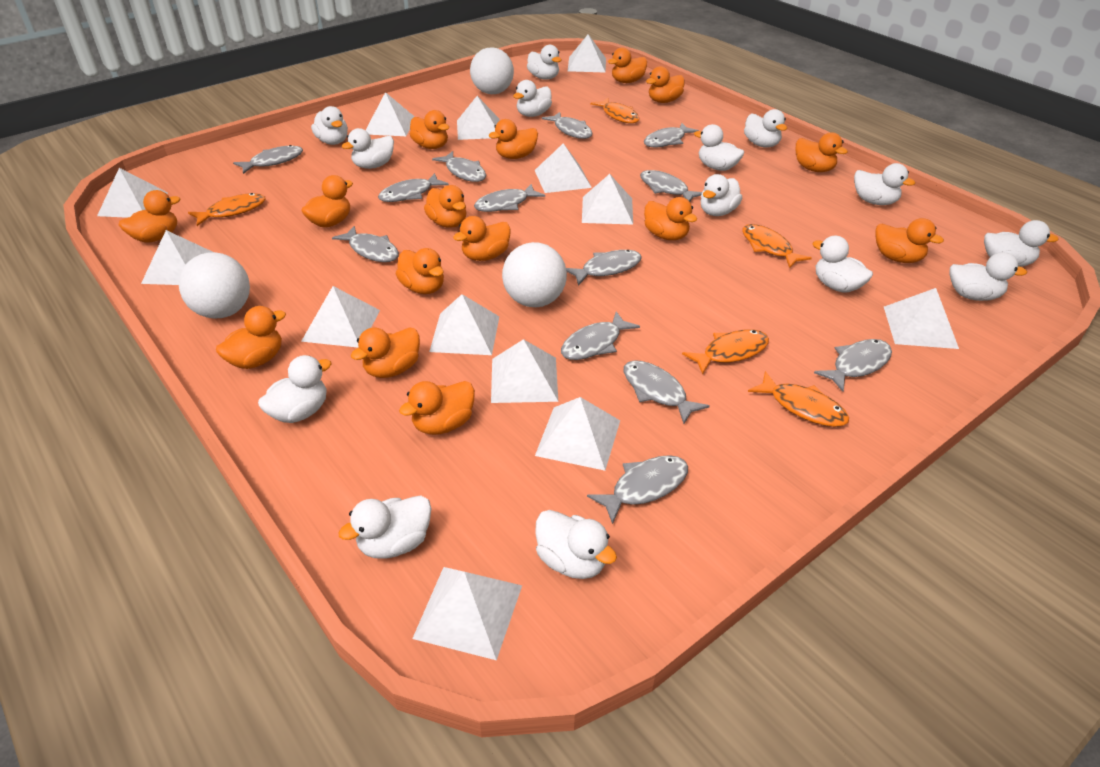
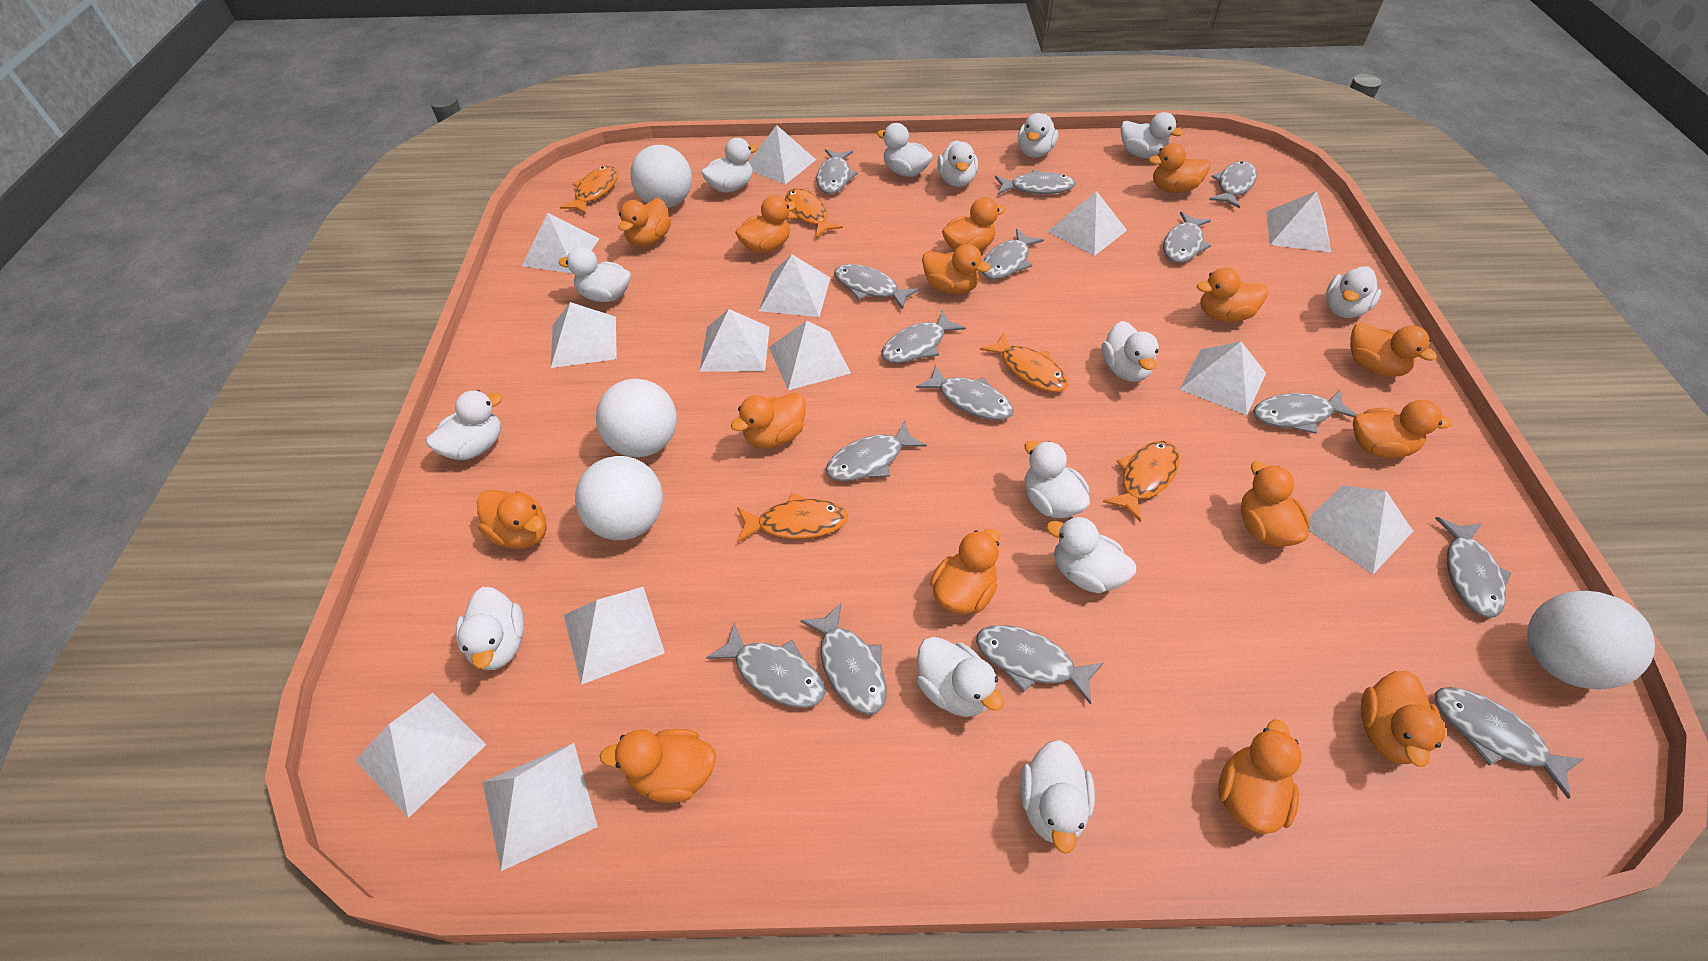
grey fish: [233,145,303,174] [332,226,399,262] [378,173,449,202] [432,151,486,182] [474,184,545,212] [542,112,593,139] [561,311,640,360] [566,250,642,286] [587,455,688,524] [623,360,710,424] [640,170,702,202] [644,123,699,148] [814,339,892,392] = 13 -> [706,623,825,708] [800,603,887,715] [816,149,858,194] [826,421,927,481] [834,264,919,309] [881,310,966,363] [916,365,1014,420] [976,625,1103,705] [982,229,1044,280] [995,170,1075,194] [1163,212,1211,263] [1209,161,1257,209] [1253,390,1357,434] [1435,517,1511,618] [1435,687,1584,799] = 15
white ball: [179,252,250,319] [470,47,514,94] [502,242,567,307] = 3 -> [575,456,663,540] [596,379,677,457] [630,145,692,208] [1527,591,1655,690] = 4

